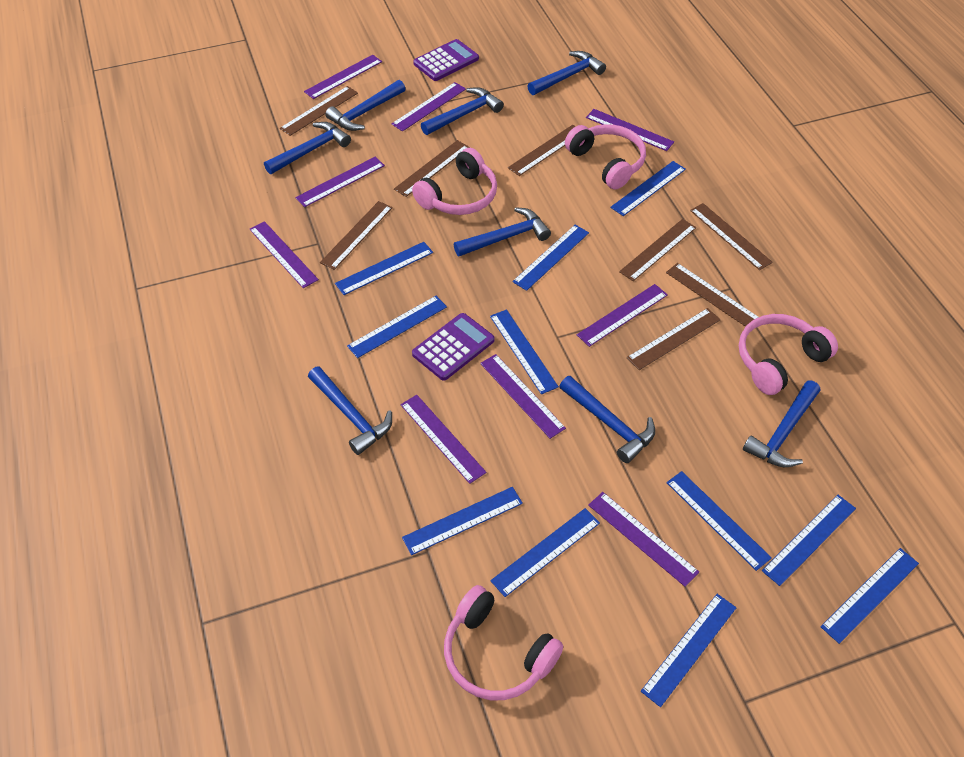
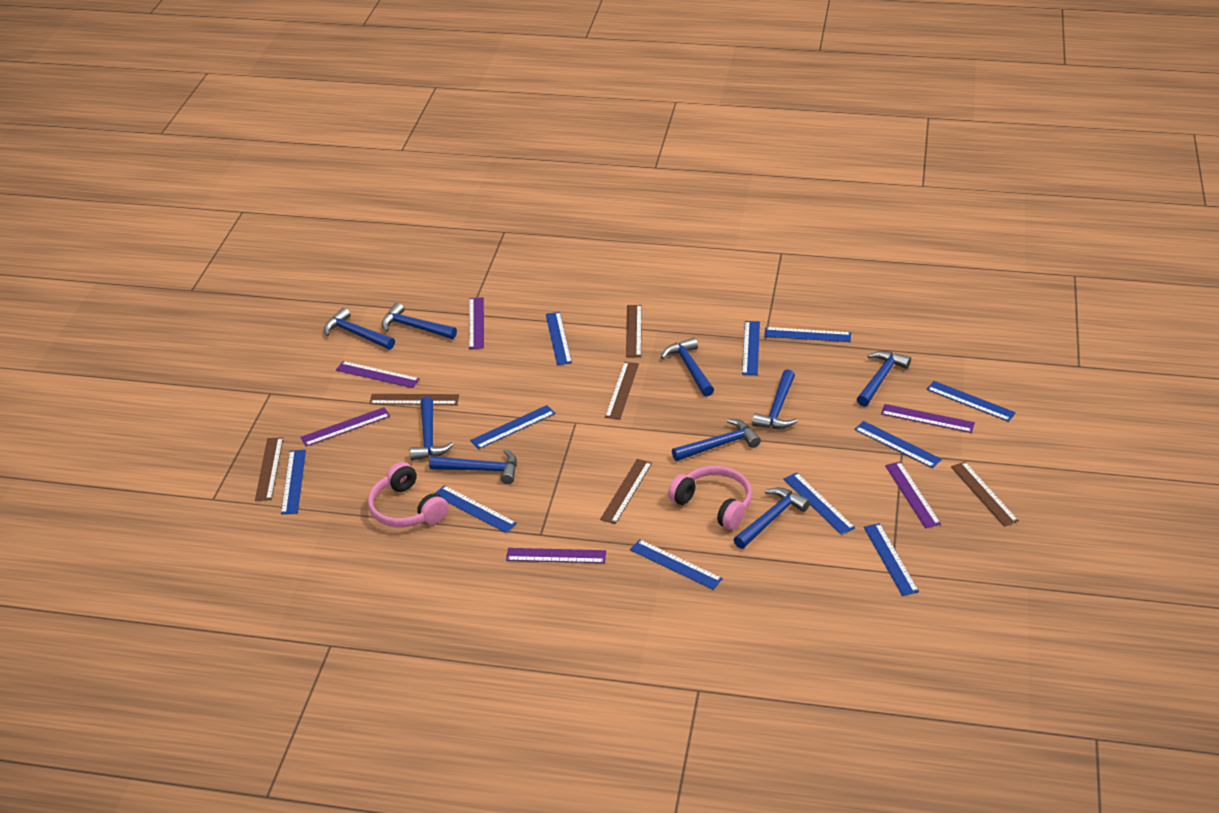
blue hammer: [264,122,351,174] [308,366,392,455] [325,80,406,131] [421,87,504,135] [454,207,551,256] [528,51,606,95] [559,376,655,463] [743,381,820,467] = 8 -> [324,308,395,350] [381,303,457,339] [410,397,454,461] [429,449,517,484] [661,337,714,397] [672,419,761,461] [733,487,810,549] [752,369,798,429] [857,351,911,407] = 9
brown ruler: [280,86,358,136] [320,201,393,270] [394,140,470,197] [508,125,576,176] [619,219,696,281] [626,308,721,370] [666,263,759,327] [690,203,773,270] = 8 -> [255,437,283,501] [369,394,459,405] [600,459,652,524] [605,362,639,419] [626,305,642,357] [951,462,1019,527] = 6
pink headphones: [412,148,497,215] [444,585,563,700] [565,124,646,189] [739,314,838,395] = 4 -> [368,462,448,528] [668,466,752,530] = 2
purple calculator: [412,313,495,380] [413,39,479,81] = 2 -> none = 0
purple ruler: [250,221,319,288] [295,157,385,207] [304,55,382,99] [392,82,466,131] [401,395,486,484] [480,354,566,439] [577,284,668,347] [586,109,674,151] [588,492,699,587] = 9 -> [300,407,390,447] [336,361,420,388] [469,297,484,349] [506,548,606,563] [881,404,975,433] [885,462,941,528] = 6

